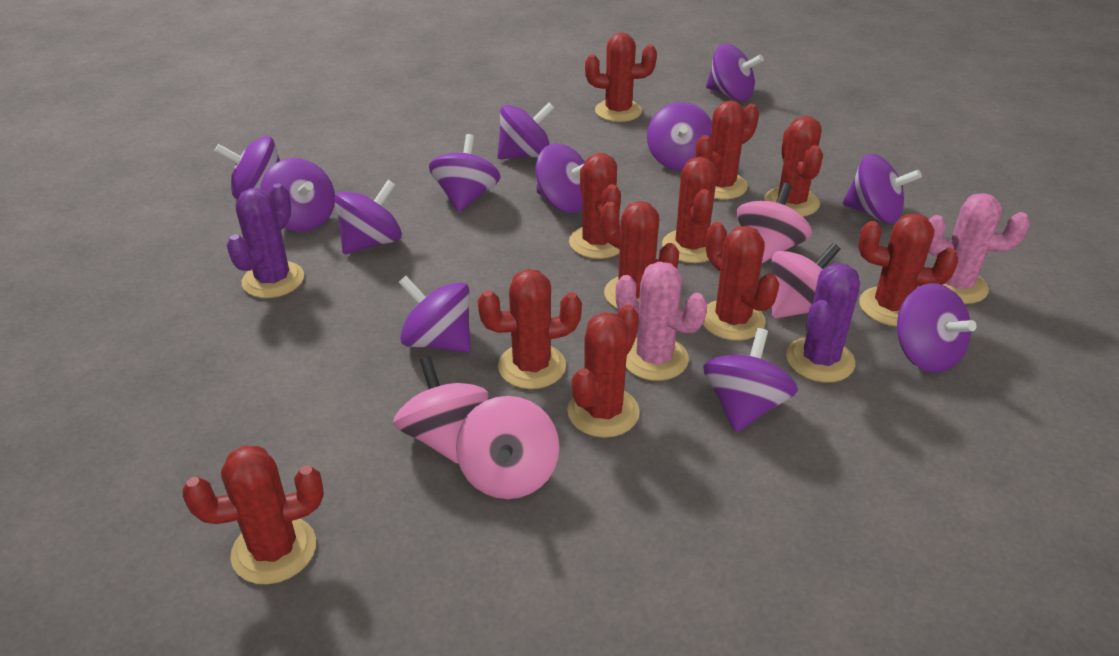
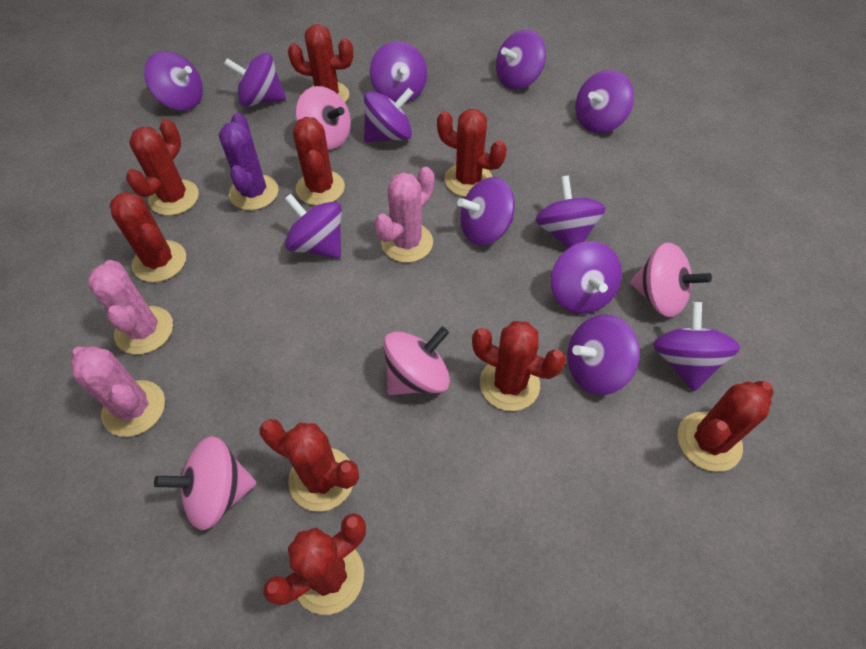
pink cactus: [616,261,707,381] [929,193,1030,304] = 2 -> [71,346,165,437] [88,260,173,354] [374,167,435,263] = 3
purple cactus: [227,183,304,298] [786,263,860,383] = 2 -> [219,113,279,210] = 1
red cactus: [182,445,324,585] [478,269,582,389] [567,305,640,438] [569,153,621,259] [585,32,657,122] [600,201,679,309] [662,157,717,263] [695,101,759,200] [703,222,780,341] [764,116,823,216] [858,213,958,326] = 11 -> [110,192,186,282] [126,119,199,215] [260,419,359,512] [263,513,366,615] [288,24,353,102] [293,117,345,205] [437,109,507,197] [472,321,566,411] [677,381,774,472] = 9

